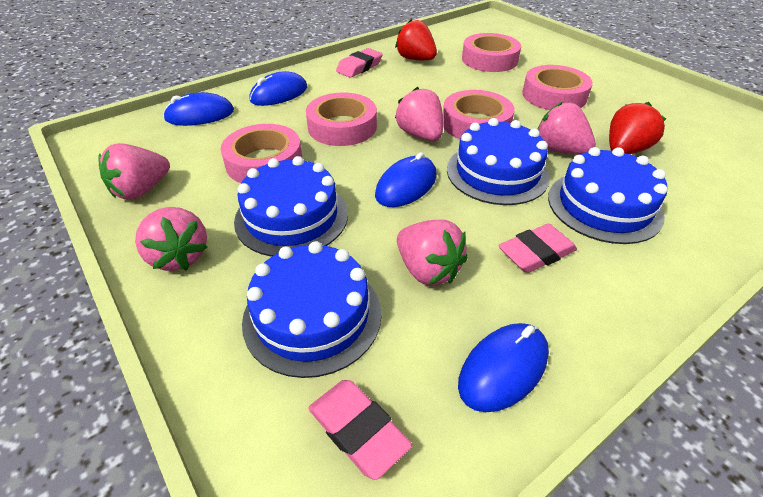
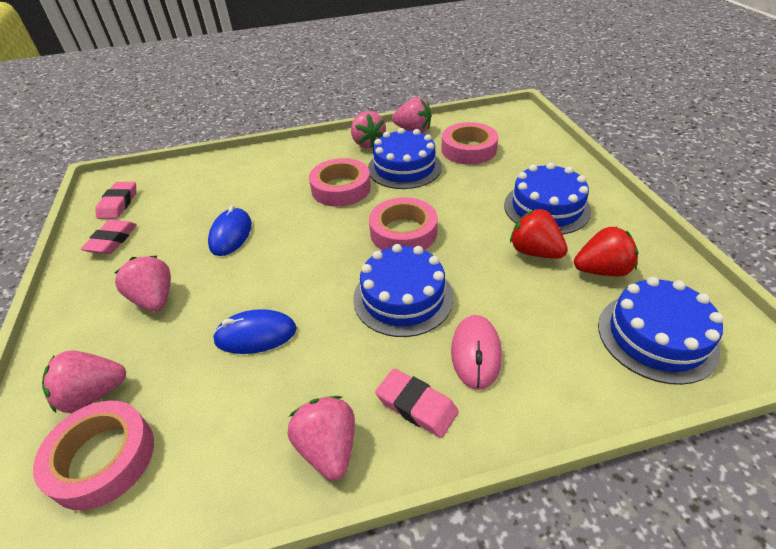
blue mouse: [163,92,234,126] [249,71,307,106] [375,152,437,207] [458,323,549,412] = 4 -> [208,205,252,256] [212,309,297,354] = 2
pink mouse: none = 0 -> [451,315,502,390] = 1
pink tape: [221,124,302,183] [306,93,377,146] [443,90,515,139] [462,33,521,72] [522,65,593,110] = 5 -> [33,400,154,510] [309,158,371,207] [369,197,438,250] [441,122,498,165] = 4

